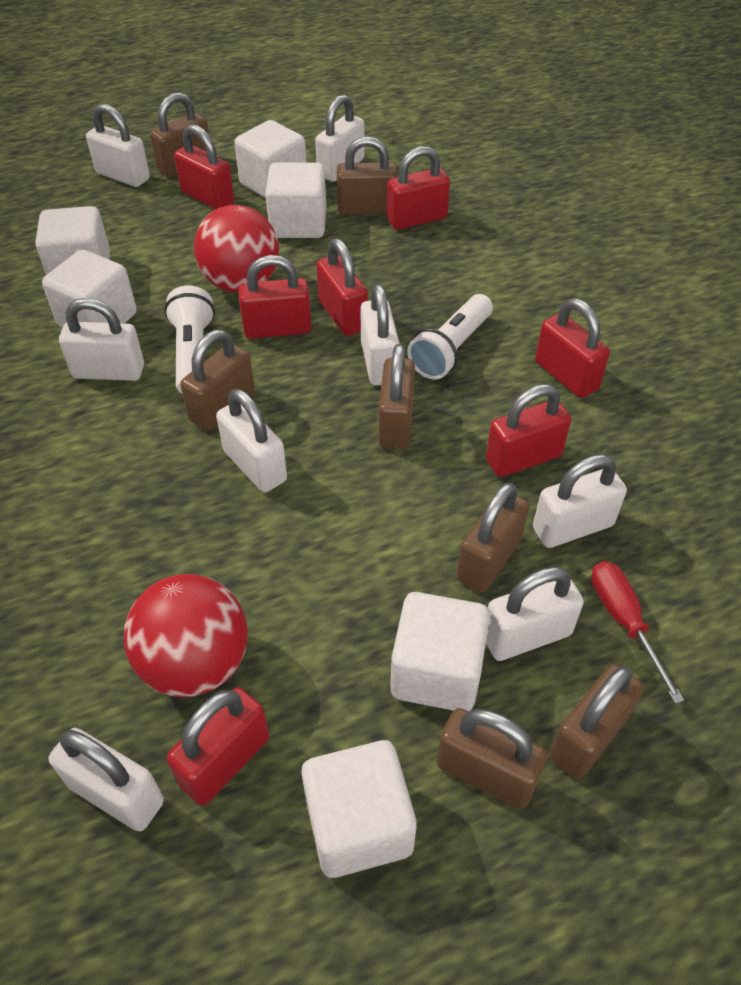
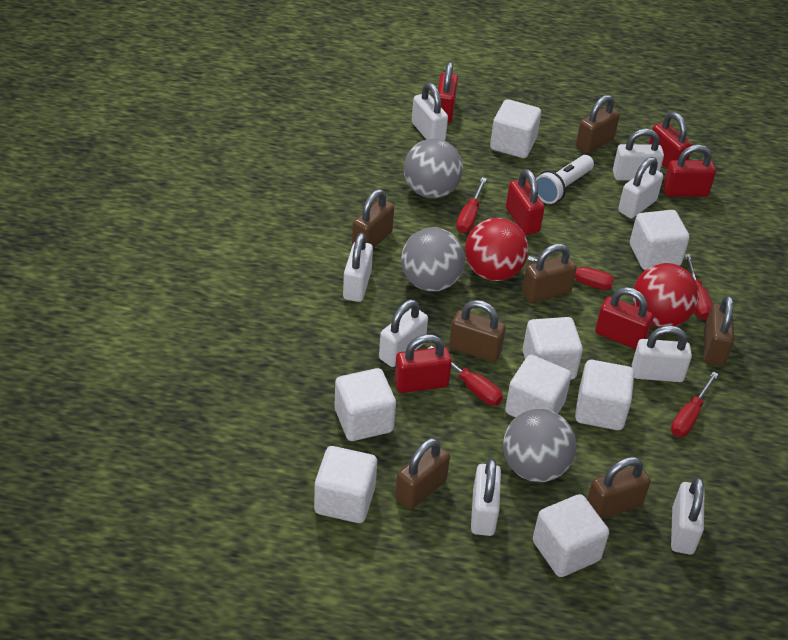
grey ball: none = 0 -> [401,227,465,292] [404,139,463,198] [503,409,576,482] = 3
red padlock: [166,687,269,805] [174,124,234,209] [238,255,311,339] [316,238,368,336] [387,146,450,230] [486,384,571,477] [535,299,610,398] = 7 -> [394,334,452,393] [438,62,458,123] [506,169,545,235] [595,287,654,349] [649,112,692,169] [663,145,716,197] = 6
red screwdriver: [591,561,685,704] = 1 -> [428,346,503,405] [456,177,487,233] [527,256,614,290] [671,372,718,437] [685,254,712,320] = 5
white cube: [35,206,110,275] [42,249,137,328] [234,120,306,198] [266,162,326,238] [301,740,417,878] [390,592,490,711] = 6 -> [314,446,377,523] [334,368,396,441] [490,99,541,158] [505,355,571,418] [523,317,583,380] [533,494,609,577] [575,360,634,430] [630,210,690,270] = 8
white flashlight: [164,286,215,394] [407,294,493,380] = 2 -> [536,155,594,204] = 1

